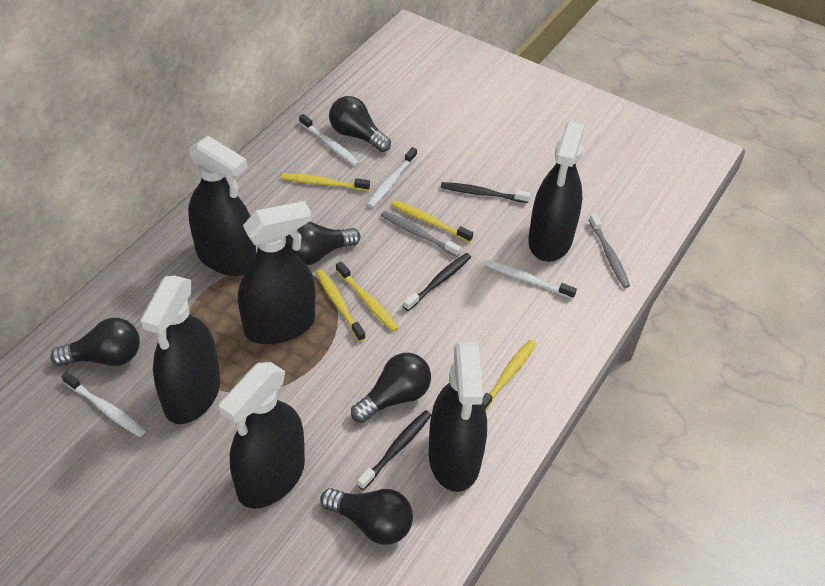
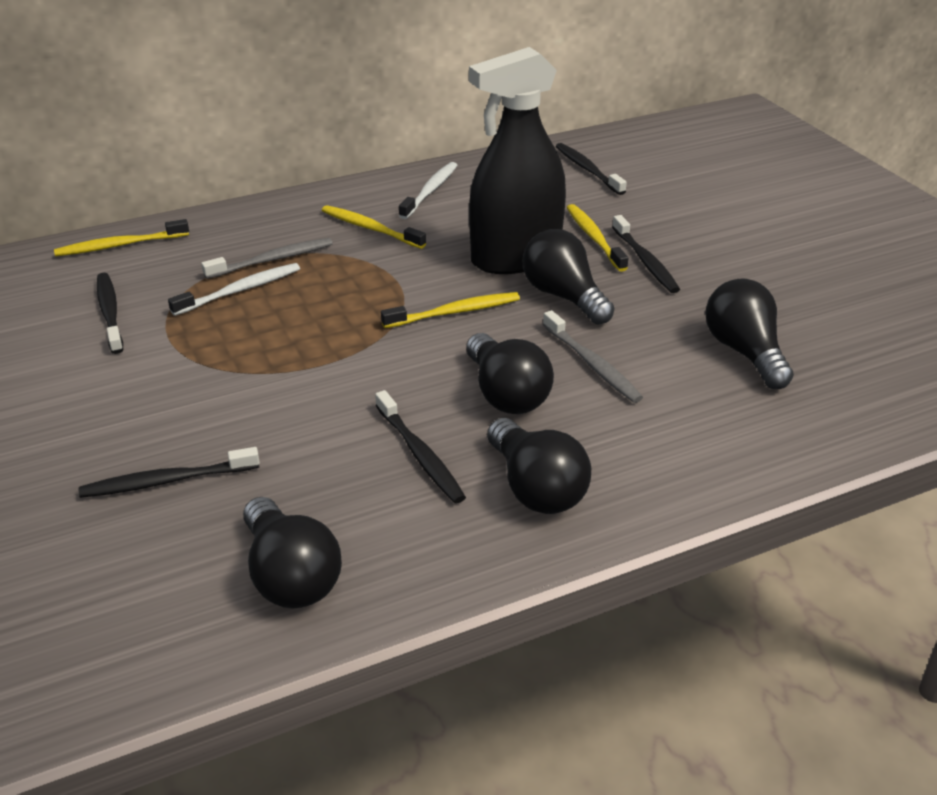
black spray bottle: [140,276,220,424] [188,136,256,276] [219,362,305,509] [238,201,315,344] [429,342,487,492] [528,121,585,262] = 6 -> [469,47,566,274] = 1
black toothbrush: [357,410,432,490] [403,253,471,311] [441,182,530,203] = 3 -> [79,447,260,498] [97,273,123,354] [375,390,466,503] [556,143,627,195] [612,215,680,293] = 5
white toothbrush: [61,372,145,437] [299,114,360,166] [367,147,417,208] [484,259,577,299] = 4 -> [168,263,300,316] [399,162,457,219] = 2
yellow toothbrush: [281,173,370,191] [316,269,366,342] [336,262,399,332] [391,200,473,243] [482,340,536,411] = 5 -> [54,219,189,256] [322,205,426,249] [381,292,520,328] [567,204,628,272] = 4

